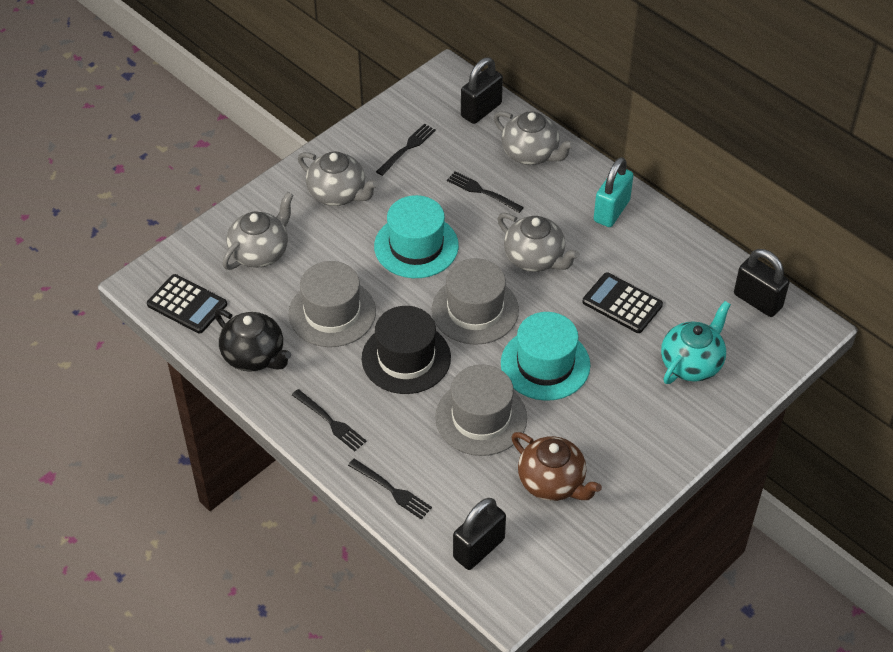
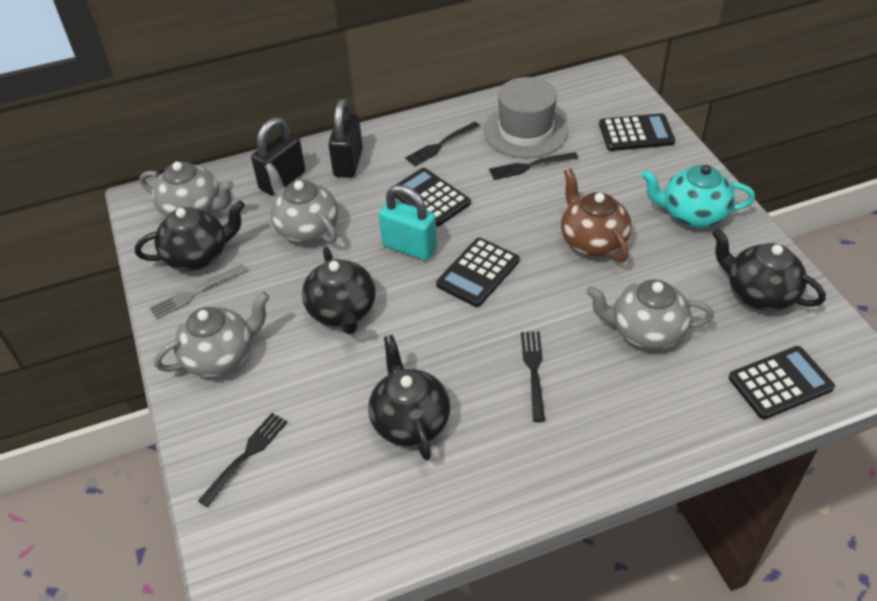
black calculator: [147,274,227,334] [582,272,663,333] = 2 -> [394,168,471,226] [436,238,519,307] [599,113,675,151] [729,346,835,419] = 4
black hat: [362,306,451,394] = 1 -> none = 0
black padlock: [453,498,506,570] [461,57,503,124] [734,249,790,317] = 3 -> [251,117,305,196] [328,99,363,178] = 2
black teapot: [215,309,291,372] = 1 -> [135,200,245,271] [302,247,376,335] [368,335,450,461] [712,228,826,311] = 4
grey fork: none = 0 -> [149,264,247,319] = 1
grey hat: [289,261,376,347] [432,258,519,345] [435,364,527,456] = 3 -> [484,77,568,158] = 1
turquoise hat: [374,195,459,278] [501,312,590,401] = 2 -> none = 0

